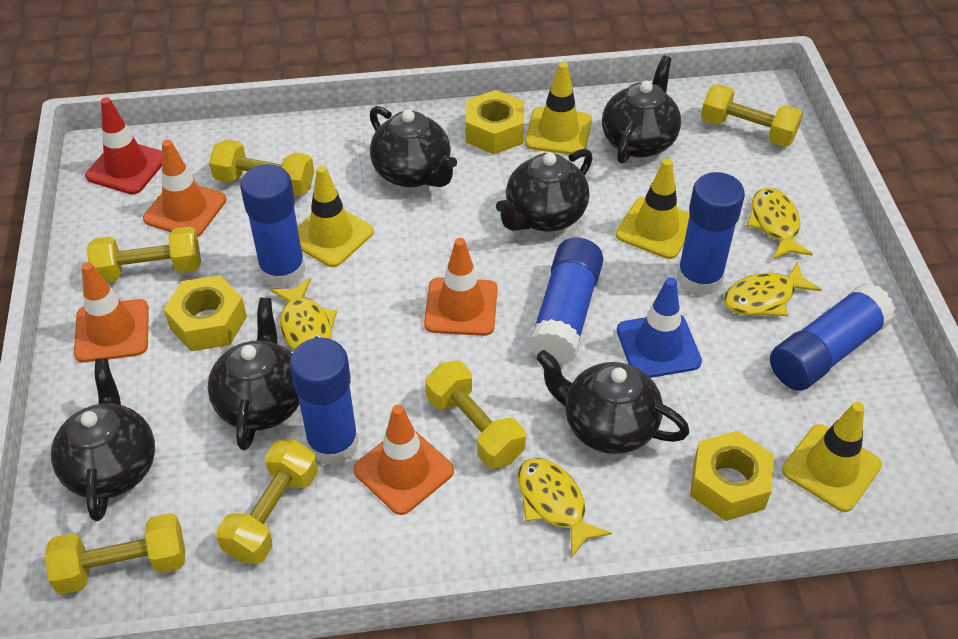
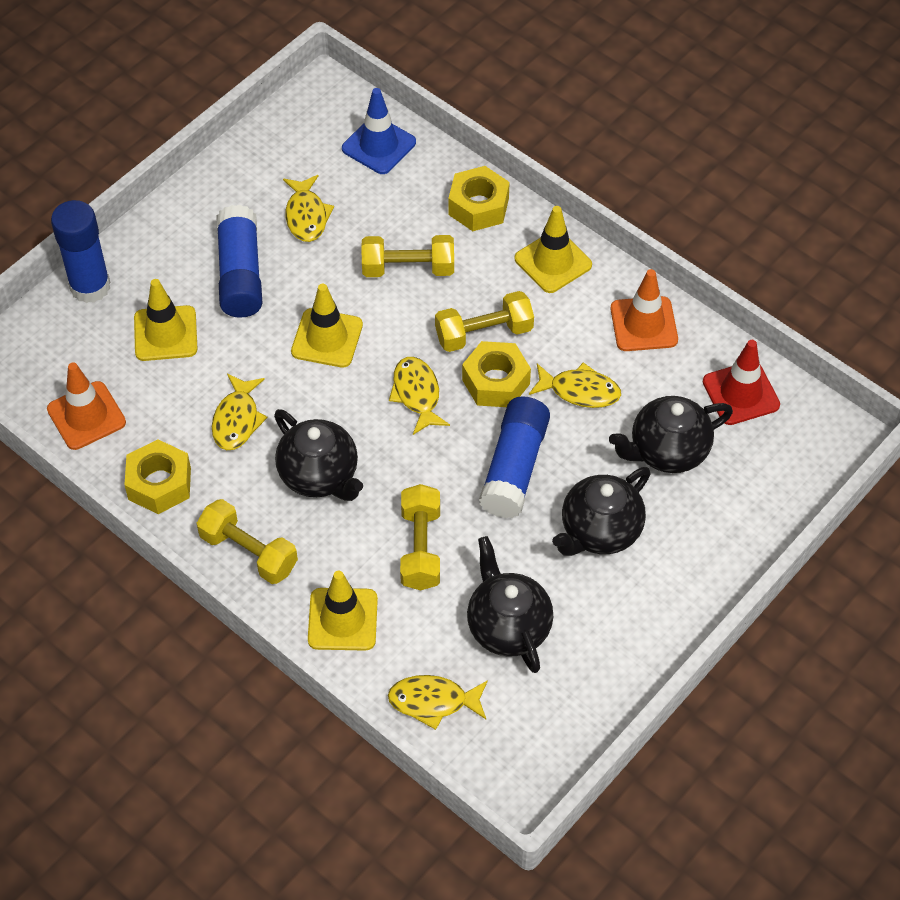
black teapot: [51,358,155,521] [208,298,300,450] [370,106,457,187] [496,149,593,232] [536,350,690,454] [602,55,681,164] = 6 -> [274,409,363,501] [467,536,553,673] [552,467,650,556] [609,396,733,473] = 4
blue glue stick: [240,164,306,288] [290,337,359,466] [529,237,603,364] [677,172,745,296] [770,283,896,391] = 5 -> [51,200,111,303] [216,205,262,318] [479,396,550,518] = 3
orange traffic cone: [74,262,149,362] [143,140,226,237] [353,404,454,515] [424,238,497,336] = 4 -> [47,363,126,450] [610,269,678,351] = 2
yellow dumbbell: [44,513,185,594] [87,226,201,283] [209,139,314,196] [216,440,318,564] [425,361,526,469] [701,84,803,147] = 6 -> [197,499,298,584] [361,235,454,277] [400,484,440,590] [435,291,534,352] = 4
yellow fish: [270,278,337,350] [518,458,612,558] [724,261,822,316] [747,188,813,259] = 4 -> [212,374,267,450] [283,175,334,242] [388,675,488,730] [389,357,450,435] [529,362,621,408] = 5

